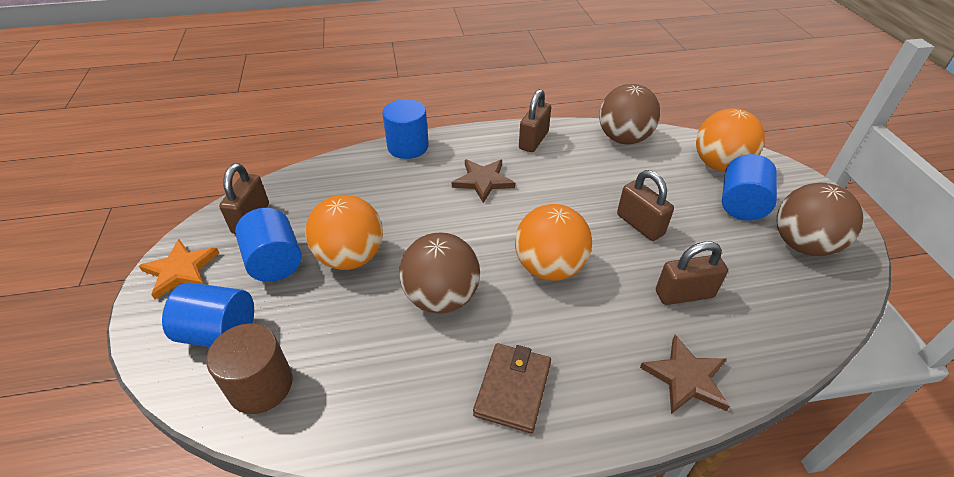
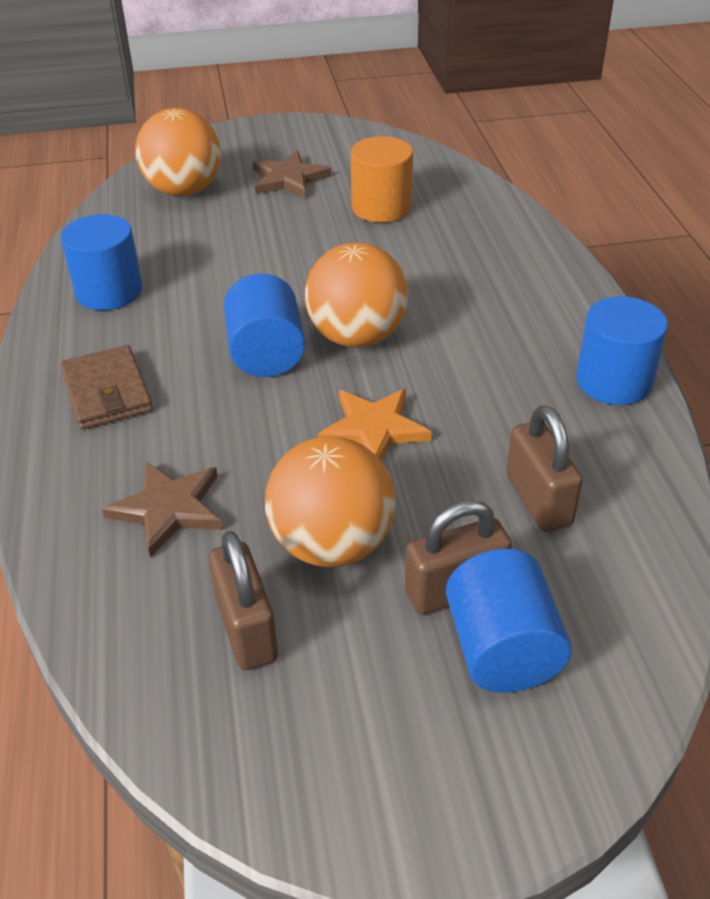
brown ball: [399,232,480,314] [599,84,661,144] [777,183,863,256] = 3 -> none = 0
brown cylinder: [206,323,293,414] = 1 -> none = 0
brown padlock: [219,163,269,234] [519,89,551,152] [617,170,674,241] [656,241,728,305] = 4 -> [208,531,278,670] [405,500,512,614] [506,405,583,532] = 3
orange cylinder: none = 0 -> [351,136,413,222] = 1

